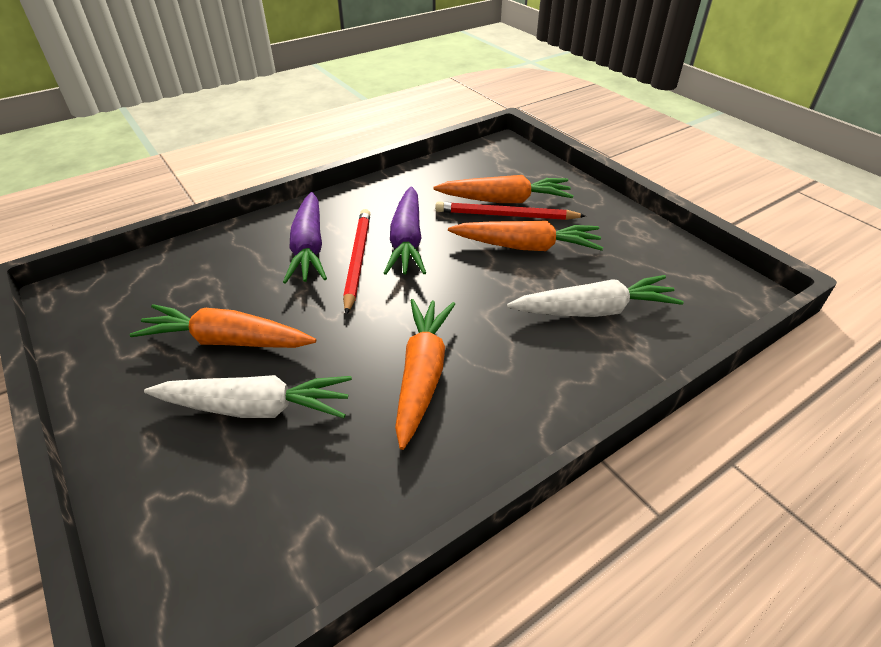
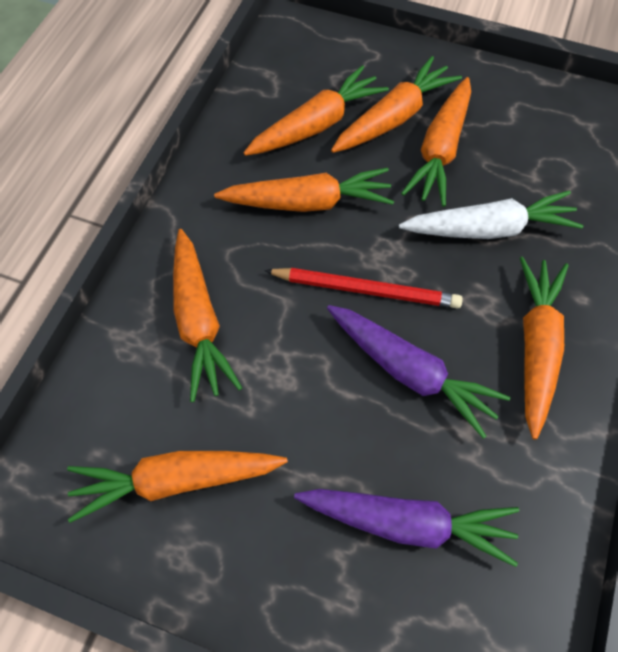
orange carrot: [130,304,316,348] [395,299,455,450] [433,175,574,203] [448,221,603,251] = 4 -> [67,451,288,523] [173,229,242,402] [214,168,394,212] [244,65,389,156] [331,56,462,153] [401,77,471,207] [520,257,569,440] = 7
red pencil: [343,209,370,315] [435,202,586,220] = 2 -> [264,268,463,309] = 1
white carrot: [144,375,352,418] [507,275,684,317] = 2 -> [399,190,583,239] = 1

